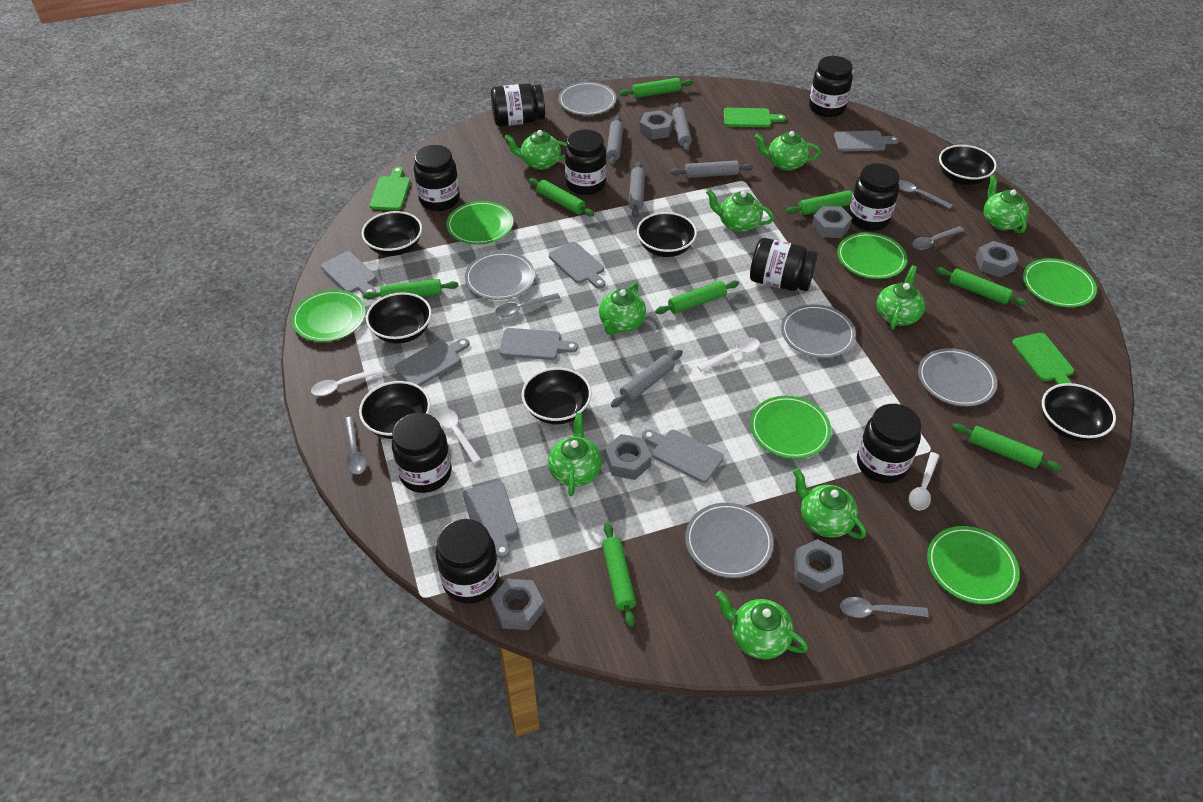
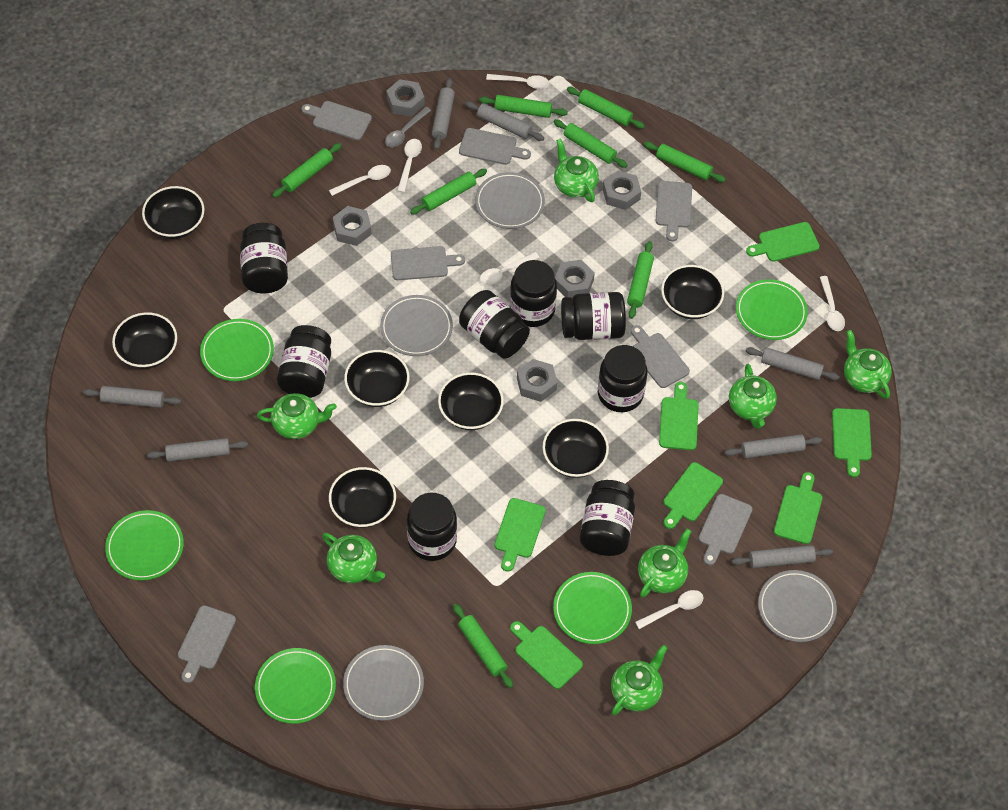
black jar: [392,413,452,493] [414,145,460,211] [436,519,499,604] [491,83,545,127] [565,130,607,195] [750,238,818,291] [809,56,853,117] [849,163,900,231] [857,404,921,483] = 9 -> [240,223,288,294] [277,325,331,398] [407,493,457,561] [459,290,530,359] [510,260,557,327] [561,292,626,340] [580,480,635,556] [598,345,648,412] = 8
green cutting board: [370,167,410,210] [724,108,786,127] [1012,333,1074,385] = 3 -> [495,498,546,572] [510,621,583,689] [659,382,699,450] [663,462,723,529] [746,222,820,262] [774,472,822,544] [832,408,872,477] = 7
green plate: [291,290,366,342] [446,201,513,245] [750,396,831,459] [837,232,907,279] [927,526,1020,604] [1023,258,1097,307] = 6 -> [105,510,184,581] [200,319,274,381] [255,648,336,724] [553,572,632,644] [736,279,808,340] = 5
green teapot: [505,130,567,170] [548,413,602,496] [599,283,646,335] [706,189,774,232] [716,591,808,659] [755,131,821,171] [793,468,866,539] [877,265,925,330] [983,175,1029,234] = 9 -> [257,393,337,439] [322,533,385,583] [554,138,599,202] [611,645,668,716] [638,528,691,598] [729,364,777,429] [844,330,892,399] = 7
grey nut: [491,579,545,630] [605,434,651,480] [640,110,673,139] [794,539,844,593] [812,206,852,238] [975,241,1019,278] = 6 -> [333,206,372,246] [386,79,425,117] [517,359,557,402] [555,260,595,298] [602,171,641,210] = 5
grey plate: [465,252,535,300] [558,82,617,115] [685,503,774,578] [781,304,856,358] [918,348,997,406] = 5 -> [343,645,424,721] [380,295,453,356] [475,172,545,229] [758,570,837,642] = 4
grey rolling pin: [606,116,624,166] [611,350,683,408] [629,162,645,217] [670,161,753,178] [672,103,692,152] = 5 -> [83,386,181,408] [147,438,248,462] [432,78,455,150] [465,101,544,141] [725,434,822,459] [732,545,833,568] [746,347,840,381] = 7
grey spoon: [345,416,367,474] [495,293,560,317] [840,597,929,618] [898,180,953,209] [912,226,964,250] = 5 -> [385,107,431,147] = 1
white spoon: [311,367,384,396] [436,408,481,464] [697,338,760,372] [909,452,939,511] = 4 -> [329,165,391,196] [397,139,422,193] [480,252,539,285] [486,74,549,89] [635,590,704,629] [820,276,845,331] = 6

